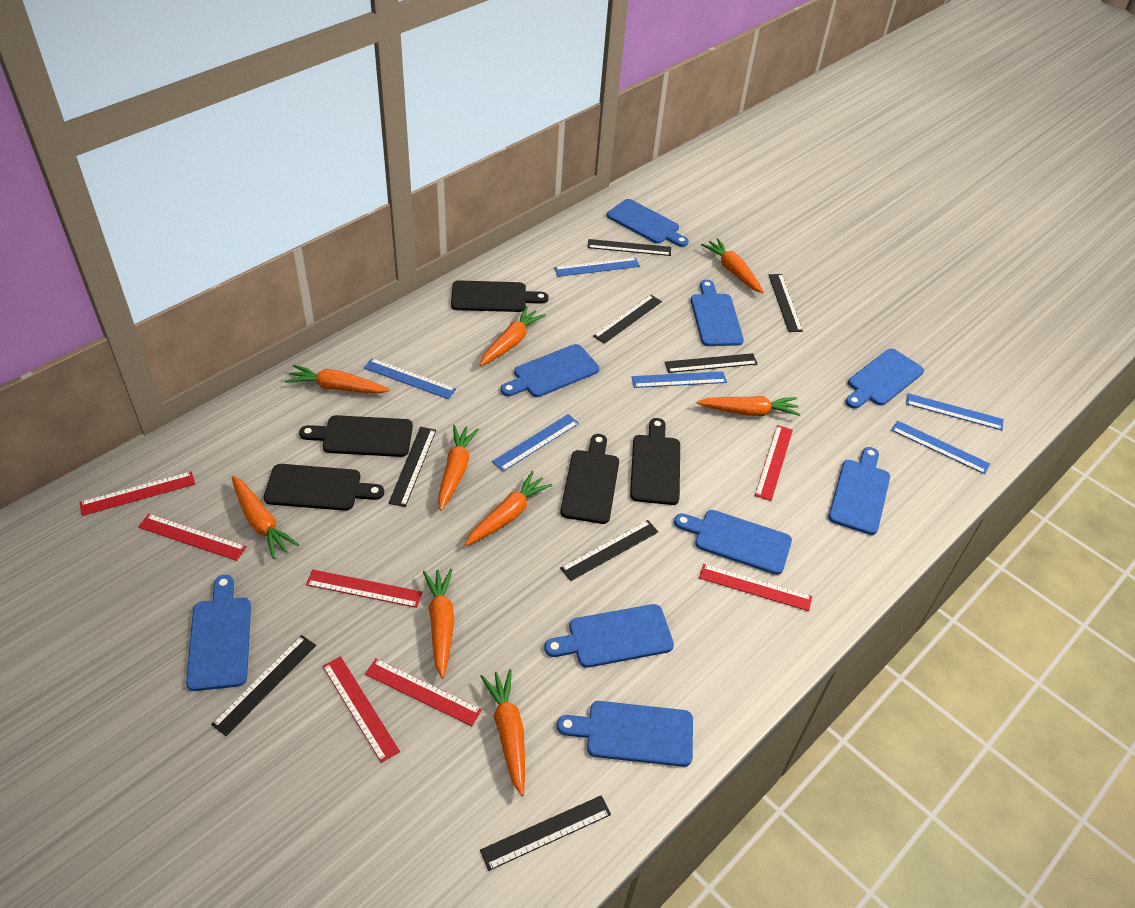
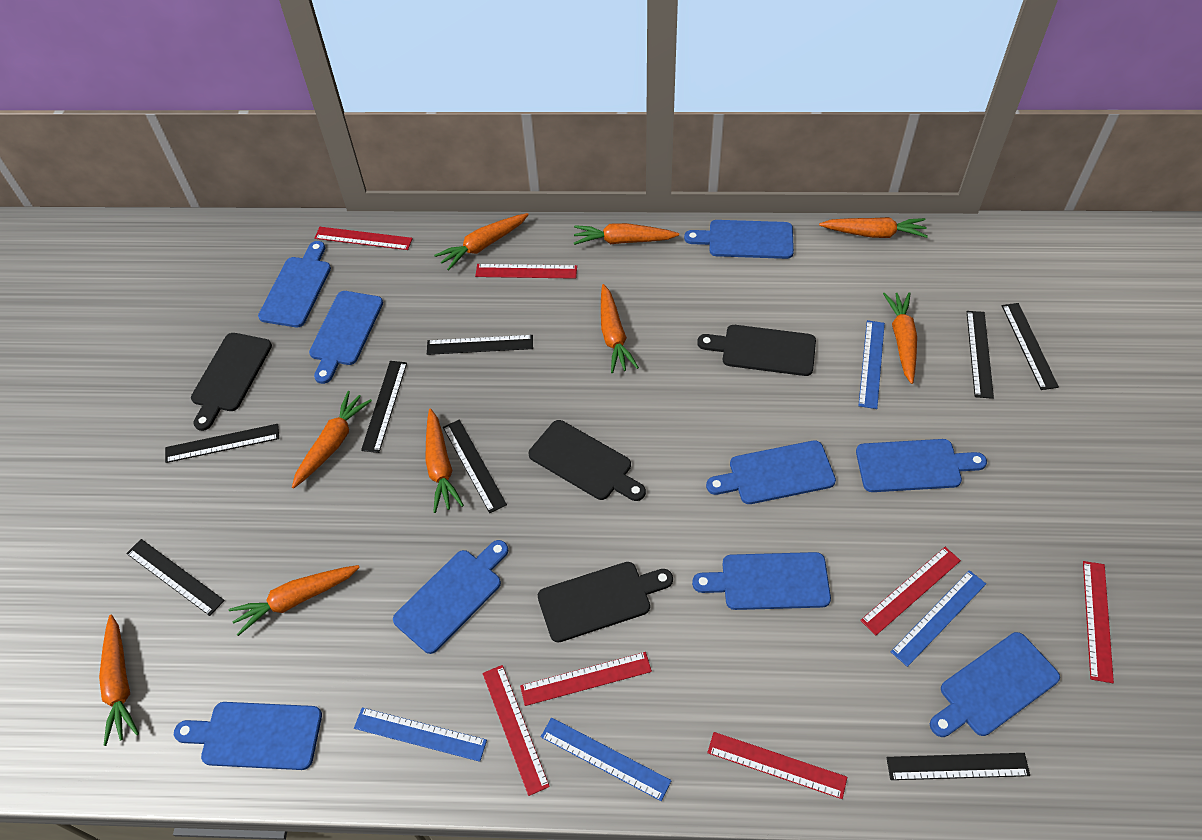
black cutting board: [264,464,384,511] [299,415,413,457] [451,280,548,312] [560,434,619,524] [630,418,680,505] = 5 -> [191,333,272,431] [529,420,646,501] [538,562,673,642] [697,325,816,376] = 4
blue ruler: [364,358,456,399] [492,414,579,472] [554,257,640,277] [632,371,727,388] [891,420,990,474] [906,393,1004,430] = 6 -> [354,708,487,762] [541,717,671,801] [858,320,885,409] [891,570,986,667] = 4

